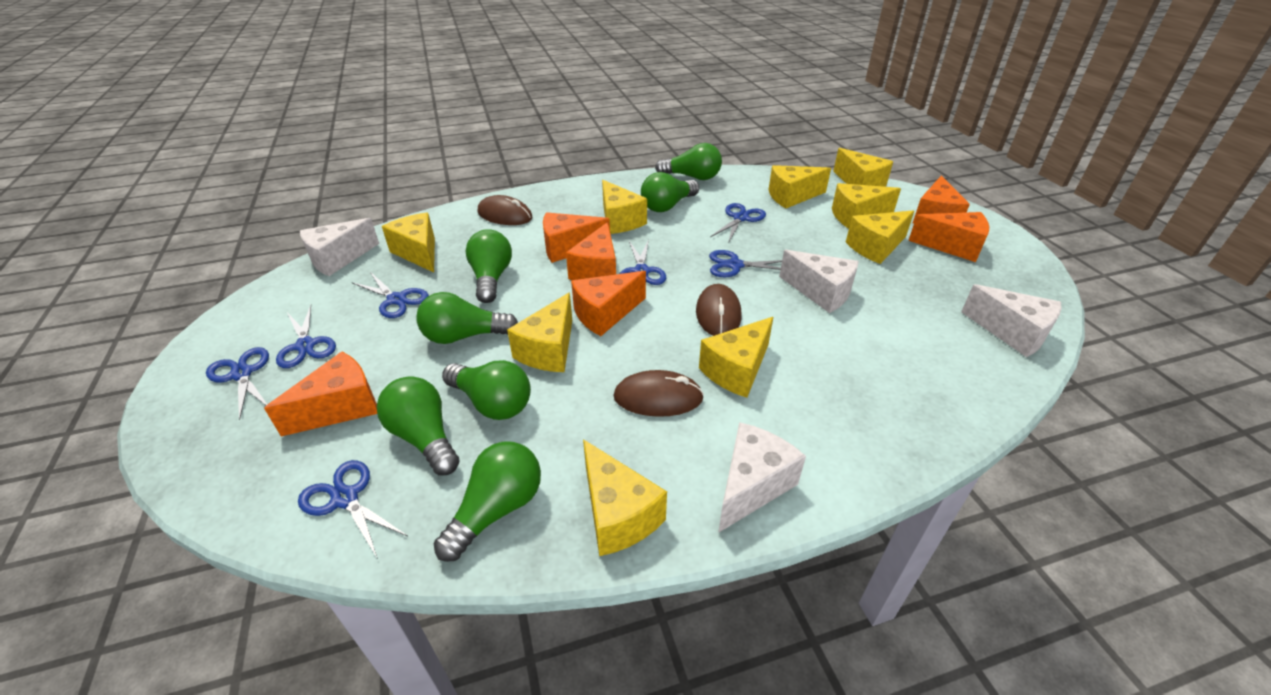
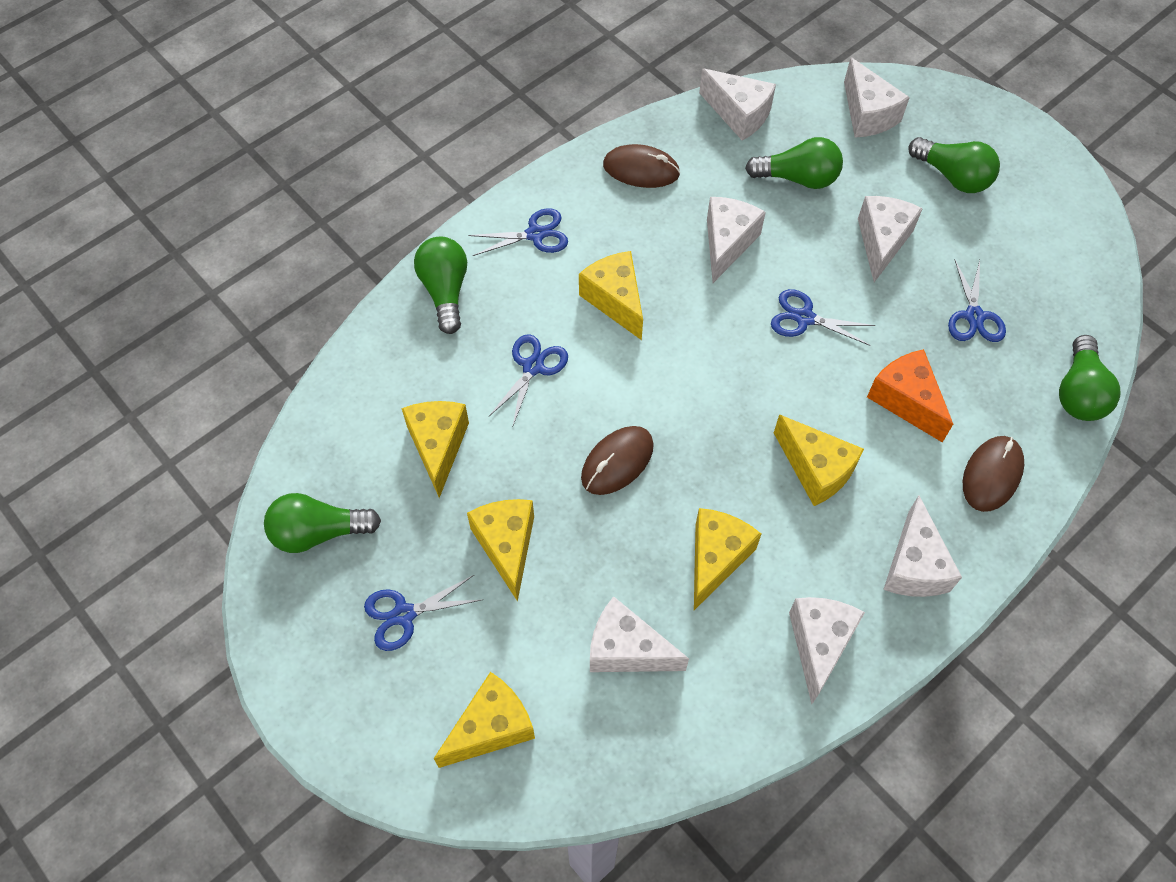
blue scissors: [206,347,269,420] [276,305,336,368] [298,460,408,559] [351,272,429,318] [620,239,666,285] [709,250,782,277] [710,203,766,243] = 7 -> [364,575,481,651] [468,208,568,256] [489,334,568,425] [771,289,876,346] [948,259,1006,342] = 5
green light bulb: [377,376,460,476] [417,292,518,344] [434,442,541,562] [442,360,531,420] [465,229,512,303] [641,172,699,212] [655,143,722,180] = 7 -> [264,493,381,553] [414,237,467,334] [745,137,843,189] [908,137,1000,193] [1059,335,1120,421] = 5
orange cheese: [264,352,377,436] [543,212,610,263] [566,222,616,280] [571,271,646,336] [908,212,989,262] [913,176,970,224] = 6 -> [867,349,953,442] = 1
white cheese: [300,218,379,276] [718,422,806,533] [779,250,859,313] [961,284,1062,357] = 4 -> [590,596,689,672] [699,68,776,141] [707,197,766,283] [789,597,865,704] [844,57,910,138] [858,196,923,282] [883,495,962,597] = 7
yellow cheese: [382,212,435,272] [507,293,572,372] [583,439,667,556] [602,180,647,234] [699,317,773,398] [769,165,831,208] [832,183,901,229] [833,148,893,187] [846,210,914,264] = 9 -> [402,401,469,498] [434,672,535,768] [467,499,534,602] [579,251,643,340] [694,508,761,610] [774,414,864,506] = 6

